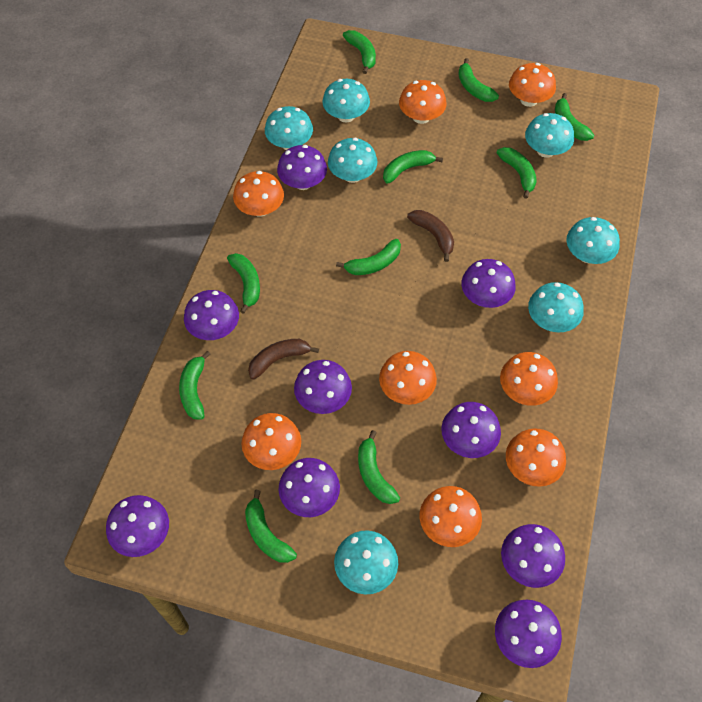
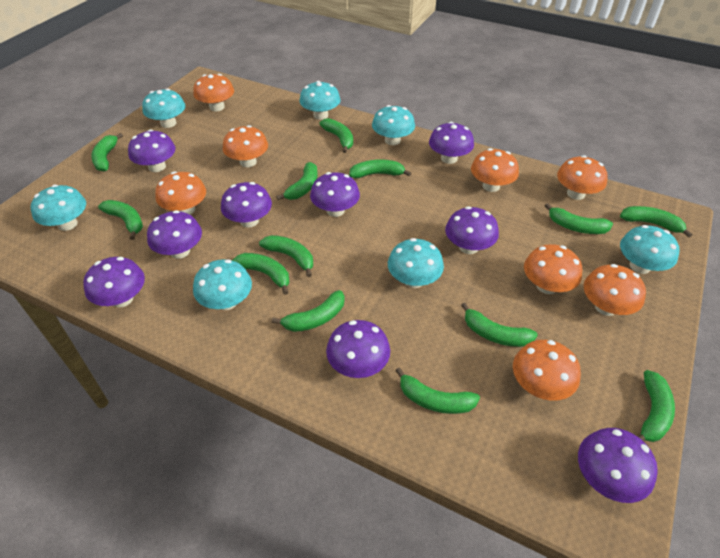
brown banana: [248,339,319,380] [407,210,454,262] = 2 -> none = 0
green banana: [179,351,210,420] [227,253,260,314] [245,490,297,563] [336,239,401,275] [343,30,376,74] [358,430,400,504] [383,150,443,184] [458,58,499,102] [497,147,537,199] [555,93,594,141] = 10 -> [91,133,123,172] [98,200,143,240] [232,253,289,295] [259,235,313,277] [272,290,345,332] [276,162,318,200] [319,118,353,153] [349,159,411,178] [395,367,480,414] [461,303,538,347] [545,203,613,234] [620,206,693,238] [637,370,675,442] = 13

